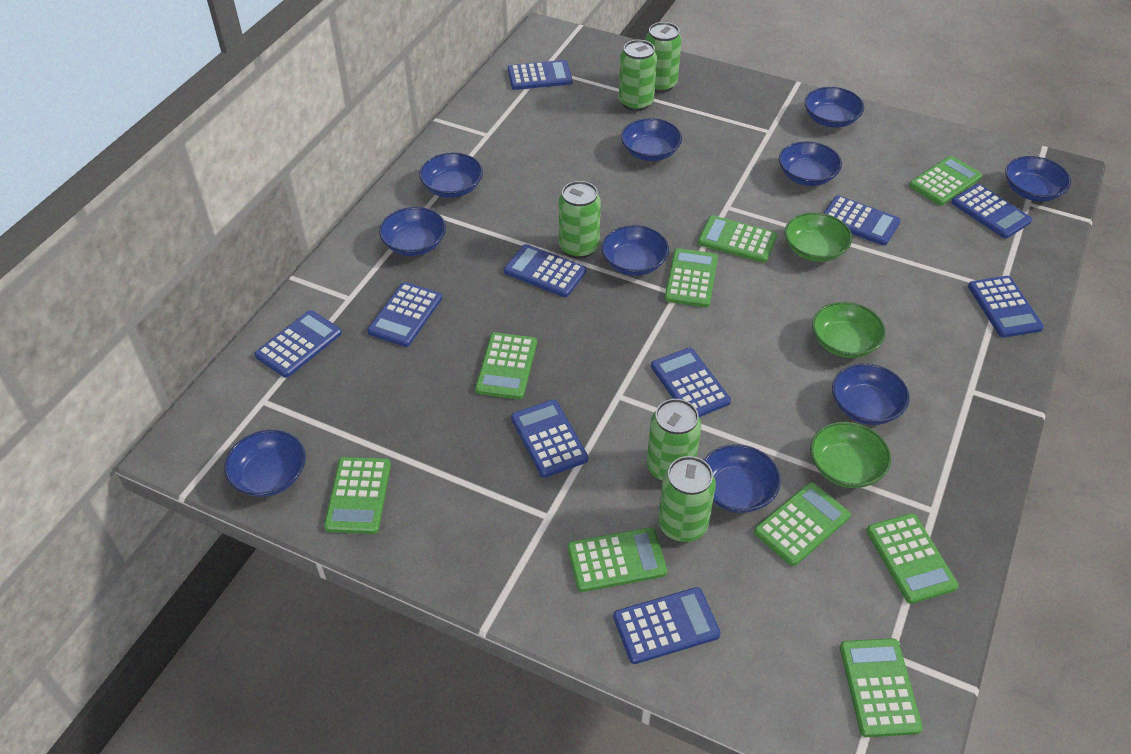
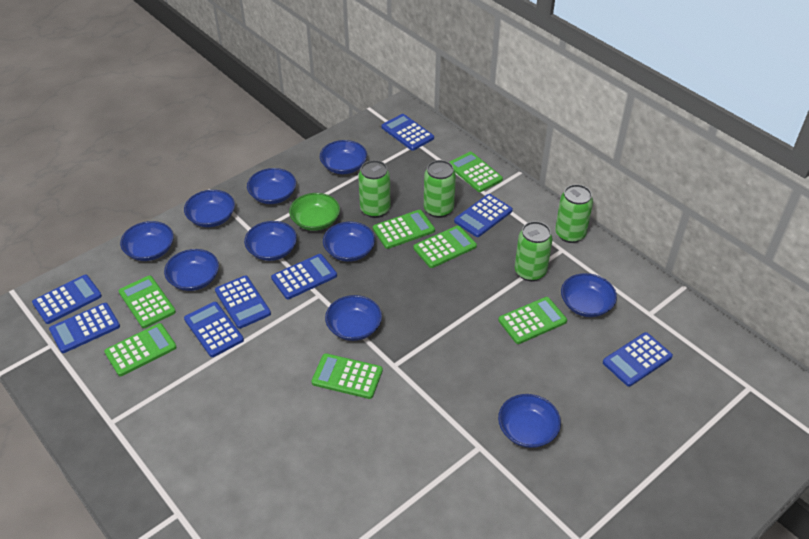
blue calculator: [254,310,342,378] [367,282,442,347] [504,244,586,297] [508,60,572,90] [511,399,588,478] [613,587,721,664] [651,348,731,417] [824,195,901,246] [951,184,1032,239] [968,276,1044,338] = 10 -> [32,275,102,324] [49,303,120,353] [184,302,244,357] [215,276,271,329] [271,254,337,299] [381,114,434,151] [454,194,513,237] [603,332,673,387] = 8
green bowl: [785,212,852,262] [810,422,891,488] [812,302,886,358] = 3 -> [289,193,340,231] = 1
green calculator: [324,457,391,534] [475,332,537,399] [568,527,667,592] [664,248,718,307] [698,215,777,263] [754,482,851,566] [840,638,923,737] [866,513,959,604] [909,156,982,206] = 9 -> [104,323,177,376] [119,276,176,328] [311,353,383,399] [373,210,435,249] [413,226,477,268] [449,152,503,192] [498,297,567,344] = 7
green can: [559,181,601,259] [619,40,657,111] [645,22,682,93] [647,399,701,481] [658,456,716,542] = 5 -> [358,160,390,218] [424,160,456,218] [515,221,553,281] [555,184,593,243] = 4

